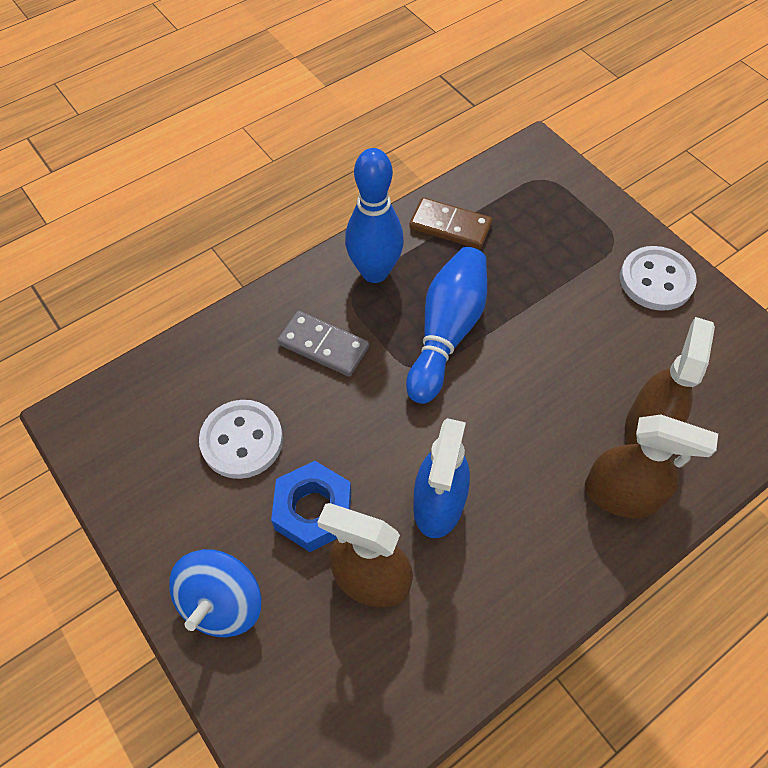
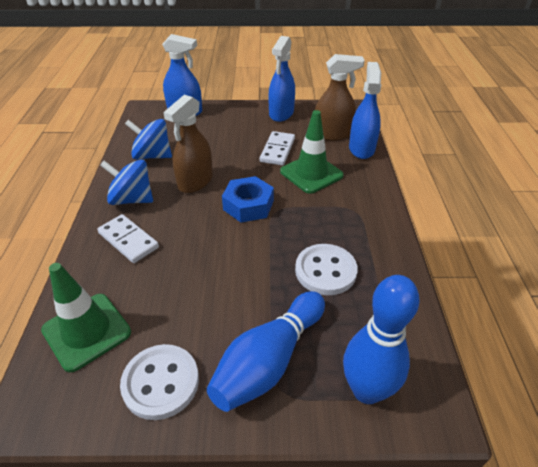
blue spinning top: [169,549,261,637] = 1 -> [100,160,153,205] [125,119,172,160] = 2
blue spray bottle: [414,418,470,538] = 1 -> [162,34,202,116] [268,36,295,122] [349,62,381,159] = 3
brown domino: [409,198,493,249] = 1 -> none = 0
brown spray bottle: [317,503,413,607] [585,415,718,519] [625,317,715,445] = 3 -> [163,95,213,193] [315,54,365,141] = 2
green traffic cone: none = 0 -> [41,263,131,372] [280,110,344,194] = 2
grey domino: [278,311,369,377] = 1 -> none = 0
white domino: none = 0 -> [97,214,159,263] [260,131,295,166] = 2

